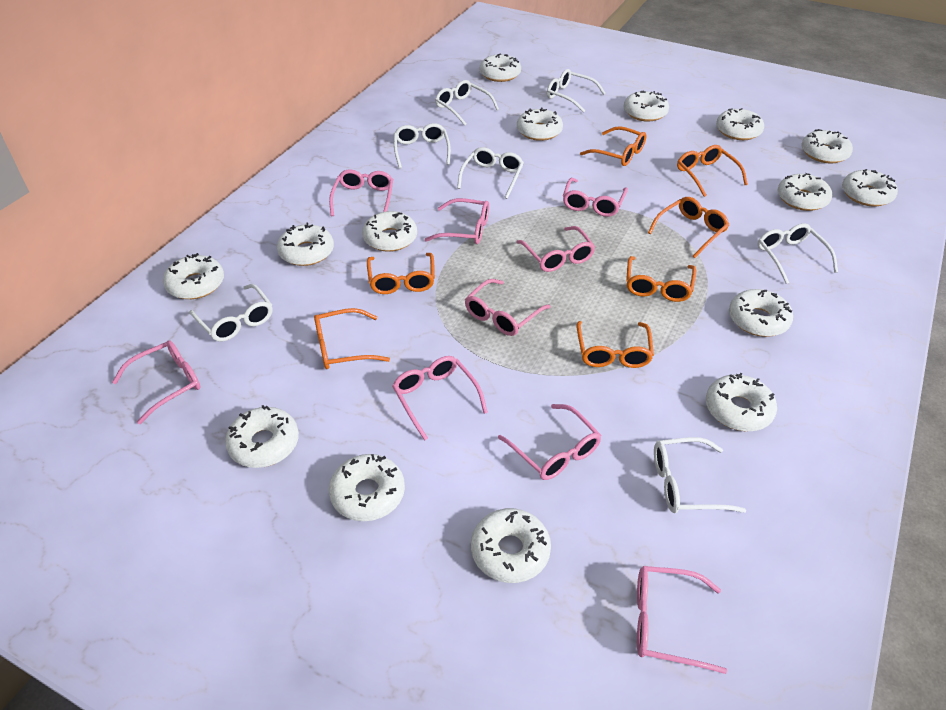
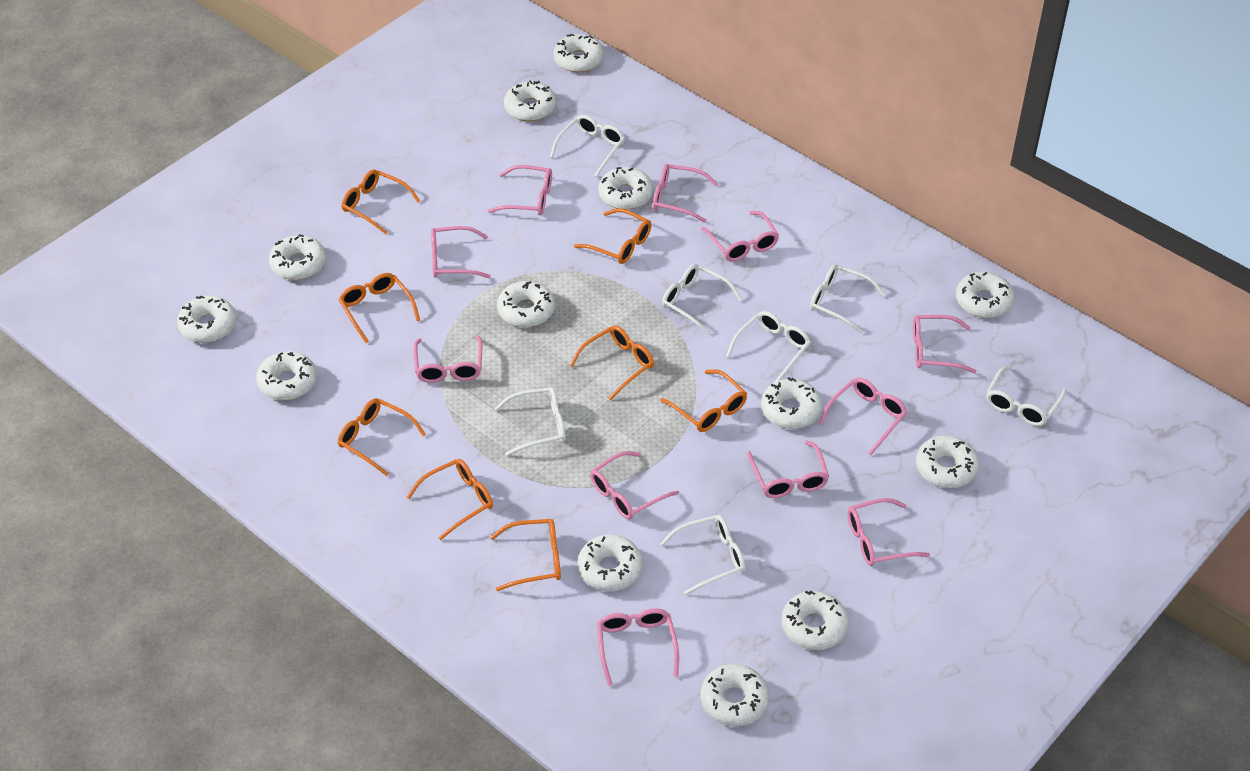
orange glasses: [314,308,390,369] [367,253,435,294] [576,321,654,368] [580,126,647,166] [626,256,696,302] [648,197,729,258] [677,145,748,197] = 7 -> [337,398,426,476] [338,273,420,343] [342,170,420,234] [407,459,493,540] [490,519,561,591] [569,325,654,400] [574,208,651,264] [660,369,747,432] = 8
pink glasses: [112,340,200,424] [329,169,393,216] [392,356,488,441] [425,198,489,244] [465,279,551,336] [498,404,601,480] [517,226,595,272] [563,178,628,217] [637,566,727,674] = 9 -> [413,335,482,383] [431,226,491,278] [488,165,552,215] [590,451,679,520] [597,608,679,686] [653,164,718,223] [701,211,779,261] [747,440,829,498] [819,378,907,455] [848,498,930,566] [913,315,977,373] = 11
white donut: [163,253,224,299] [225,405,299,468] [277,223,334,266] [329,454,405,521] [362,211,417,252] [471,508,551,583] [480,53,521,82] [517,107,563,141] [624,90,669,122] [706,373,777,431] [716,108,764,140] [729,289,793,337] [777,173,832,211] [801,129,853,163] [842,169,898,206] = 15 -> [177,296,236,343] [256,351,317,400] [269,234,326,280] [497,281,555,327] [504,80,556,121] [553,34,604,72] [578,534,643,591] [599,167,653,210] [700,664,769,727] [761,377,822,429] [781,590,848,650] [916,436,979,488] [956,272,1014,318] = 13

